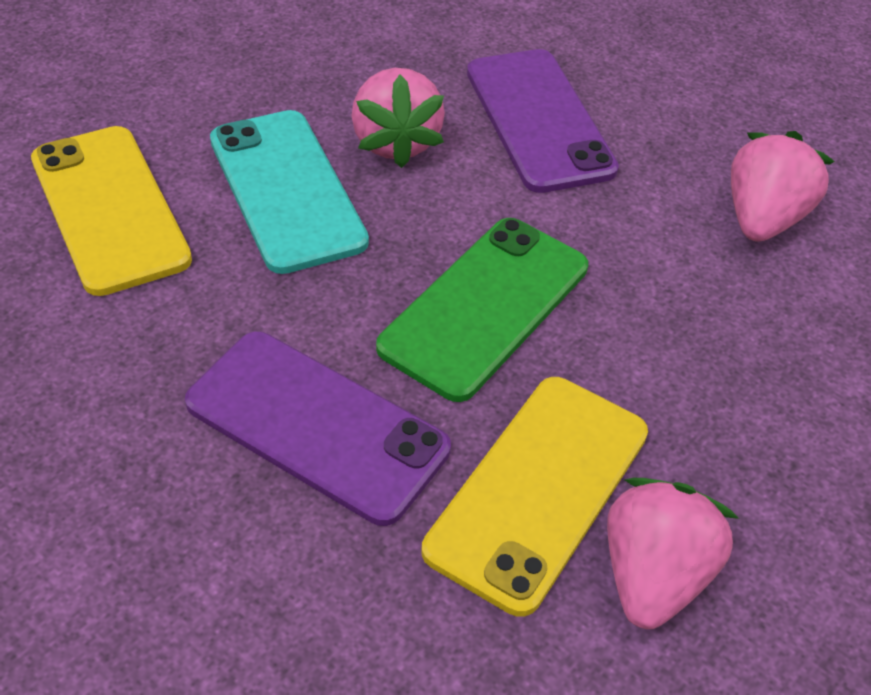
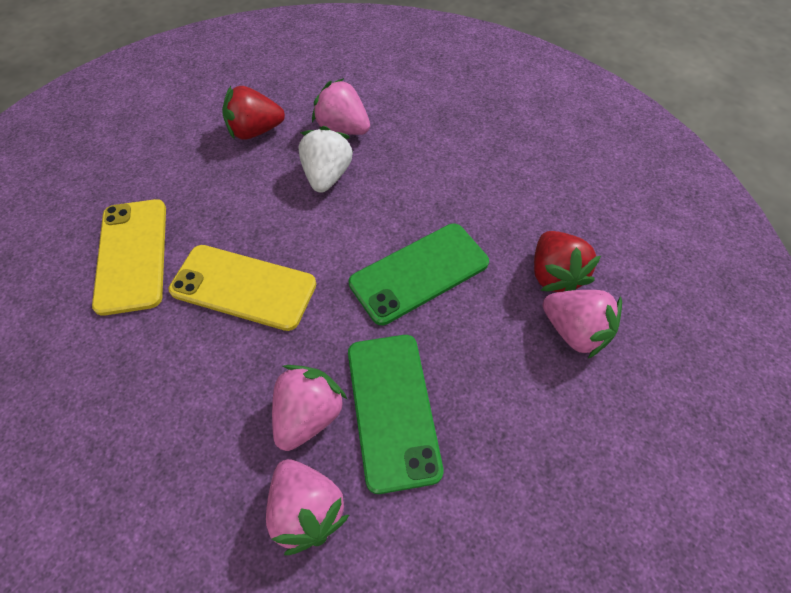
green phone: [376,218,588,402] = 1 -> [348,335,444,494] [349,223,489,325] = 2
pink strawberry: [352,68,445,168] [607,478,739,629] [731,131,835,242] = 3 -> [266,459,349,555] [272,365,348,451] [312,78,370,135] [543,290,622,359] = 4
purple phone: [185,331,451,526] [467,49,619,193] = 2 -> none = 0
red strawberry: none = 0 -> [222,86,285,140] [534,231,601,292] = 2
turquoise phone: [210,110,369,274] = 1 -> none = 0
white strawberry: none = 0 -> [298,126,353,193] = 1

